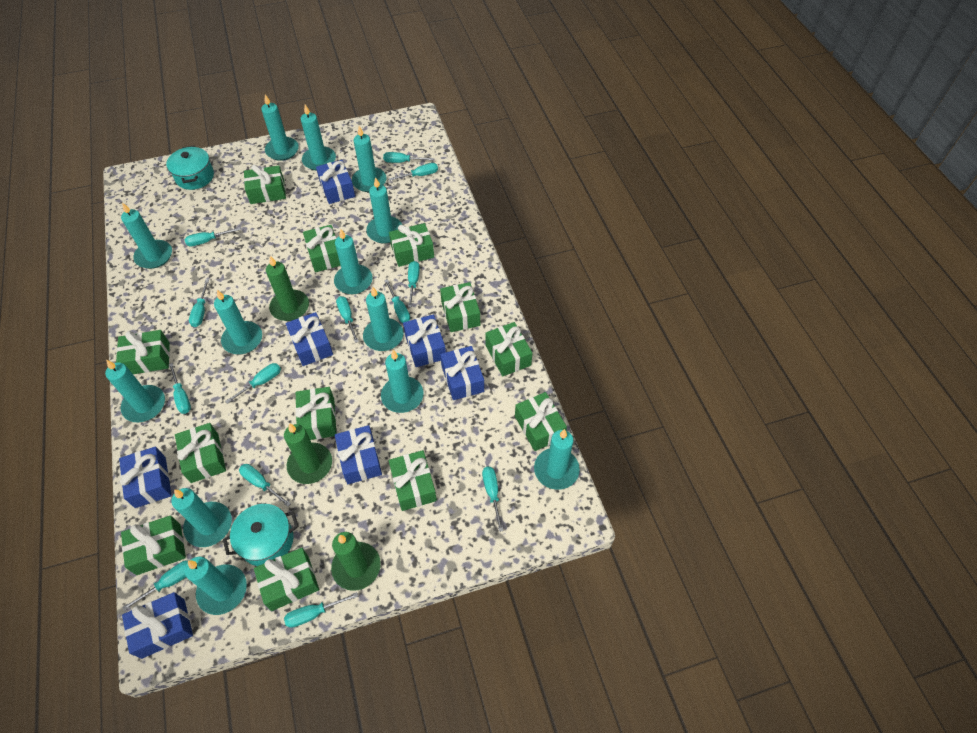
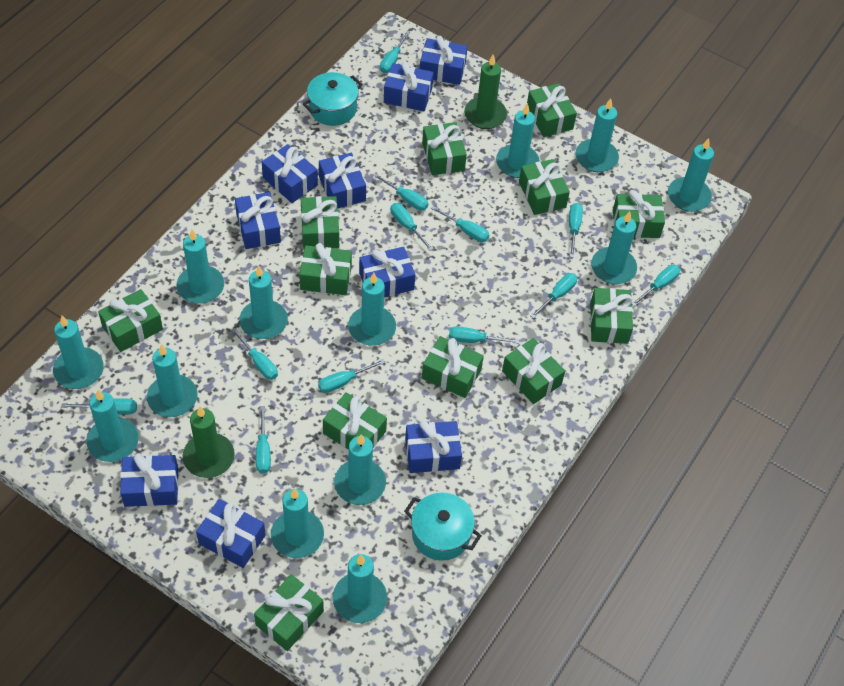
blue gift: [119,447,172,508] [122,592,193,659] [286,312,333,366] [316,160,355,204] [335,425,382,484] [403,315,446,367] [440,346,484,400] = 7 -> [120,453,179,507] [196,499,266,568] [235,192,281,249] [262,144,318,203] [319,153,366,208] [359,247,415,297] [384,61,434,111] [405,420,462,473] [420,36,468,85] = 9
green candle: [266,256,309,321] [284,423,332,484] [331,532,381,591] = 3 -> [183,406,235,478] [464,55,507,129] = 2
turquoise screwdriver: [122,560,190,611] [169,363,191,414] [185,227,240,246] [189,279,209,327] [225,363,281,404] [239,464,291,507] [284,592,358,628] [336,296,359,343] [383,152,433,163] [384,279,410,323] [389,163,438,181] [408,261,420,308] [482,467,503,532] = 13 -> [61,398,137,415] [231,328,278,380] [256,406,271,474] [318,359,385,393] [373,173,428,211] [380,31,410,73] [391,203,433,251] [431,206,489,242] [449,326,519,343] [531,273,577,319] [569,203,583,258] [632,265,680,306] = 12

